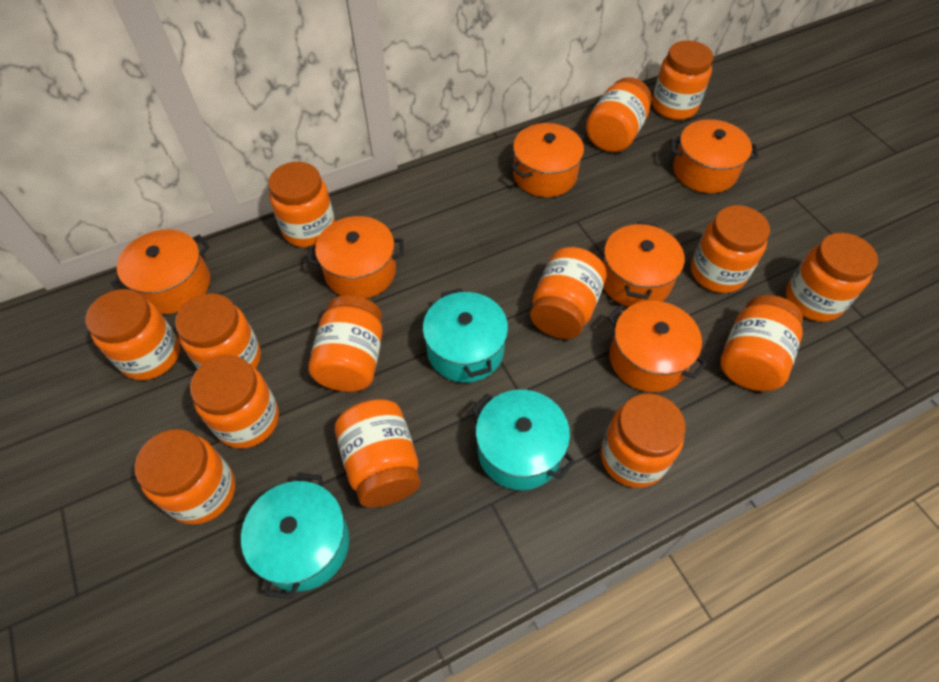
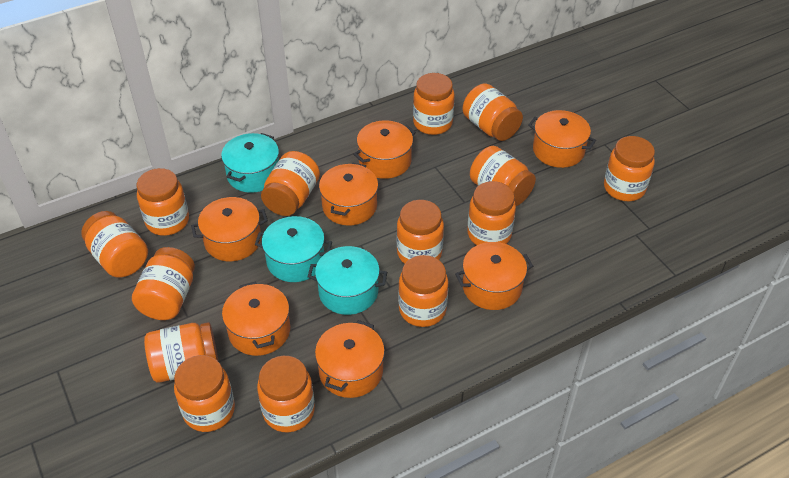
orange pot: [111,229,210,314] [308,216,404,299] [511,123,584,197] [603,222,685,307] [608,301,707,392] [670,119,759,193] = 6 -> [191,197,268,261] [222,281,290,356] [315,320,385,398] [319,163,378,226] [353,120,416,179] [455,242,533,310] [528,110,596,168] = 7

